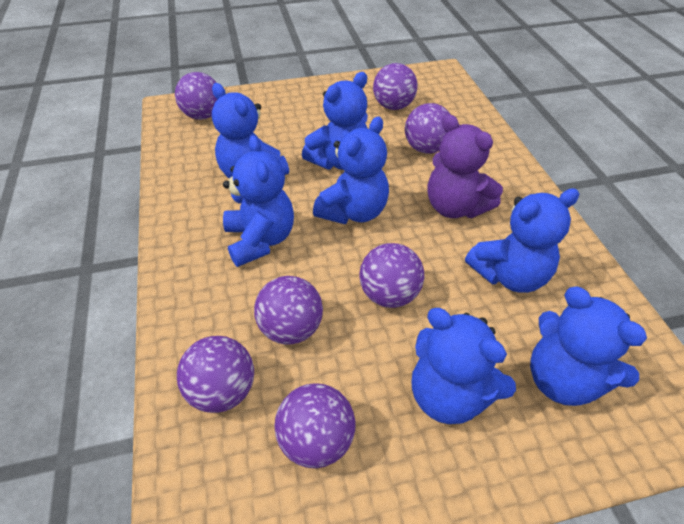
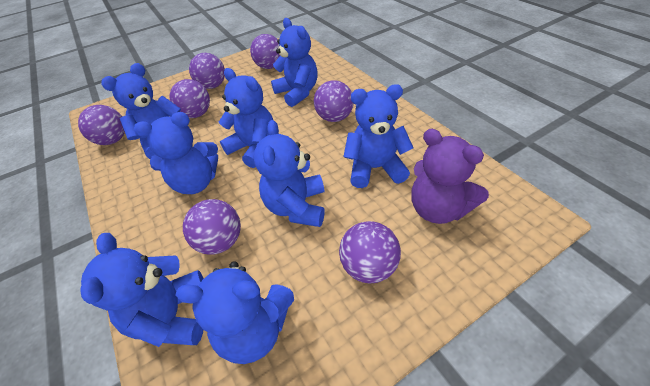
blue teddy bear: [212,83,289,178] [223,135,294,267] [302,72,368,170] [313,116,389,224] [412,308,516,424] [465,188,579,293] [530,287,647,406] = 7 -> [80,233,204,347] [101,63,181,159] [134,112,218,194] [175,261,294,364] [219,68,273,168] [254,120,325,227] [271,18,318,107] [343,84,414,188] = 8

